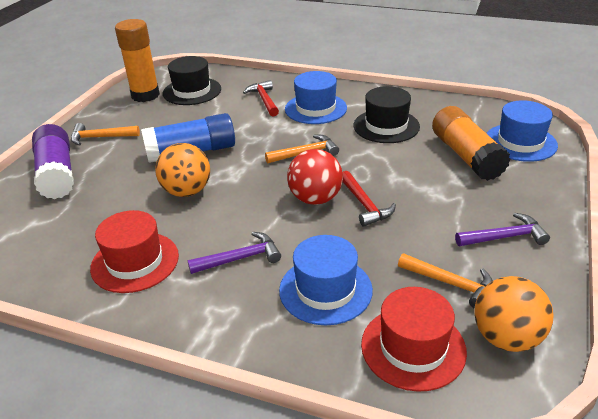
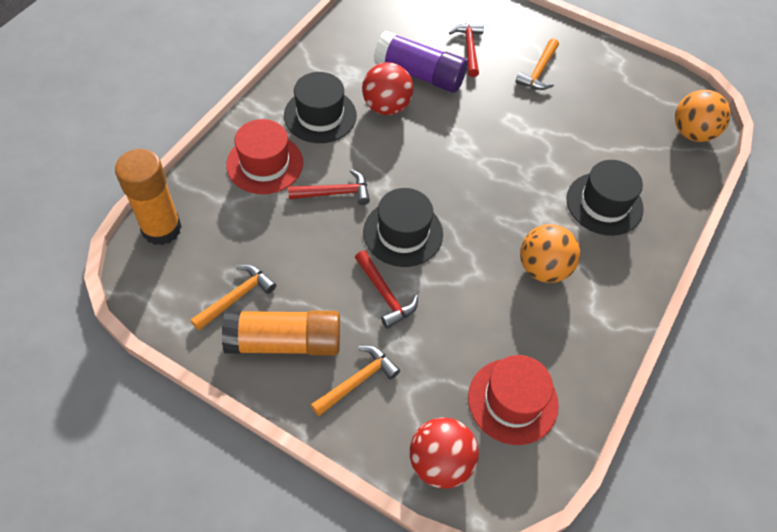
black hat: [163,56,221,105] [353,86,420,143] = 2 -> [284,72,357,143] [363,188,443,267] [566,160,644,236] = 3
blue glue stick: [141,113,235,163] = 1 -> none = 0
blue hat: [279,235,373,325] [285,71,347,124] [486,100,558,162] = 3 -> none = 0
purple hammer: [187,232,281,274] [455,213,550,246] = 2 -> none = 0
red ball: [287,149,343,205] = 1 -> [362,62,413,115] [410,417,479,489] = 2
red hammer: [243,80,279,116] [342,171,396,227] = 2 -> [288,169,370,205] [355,250,418,329] [449,23,484,77] = 3

